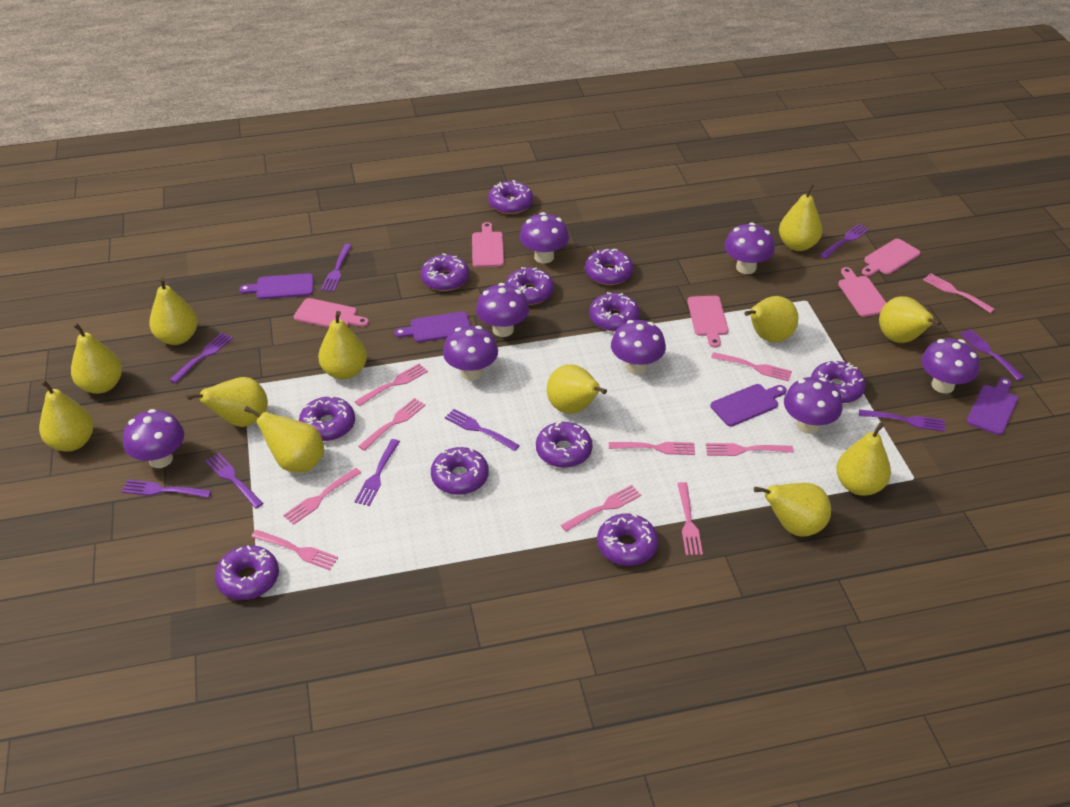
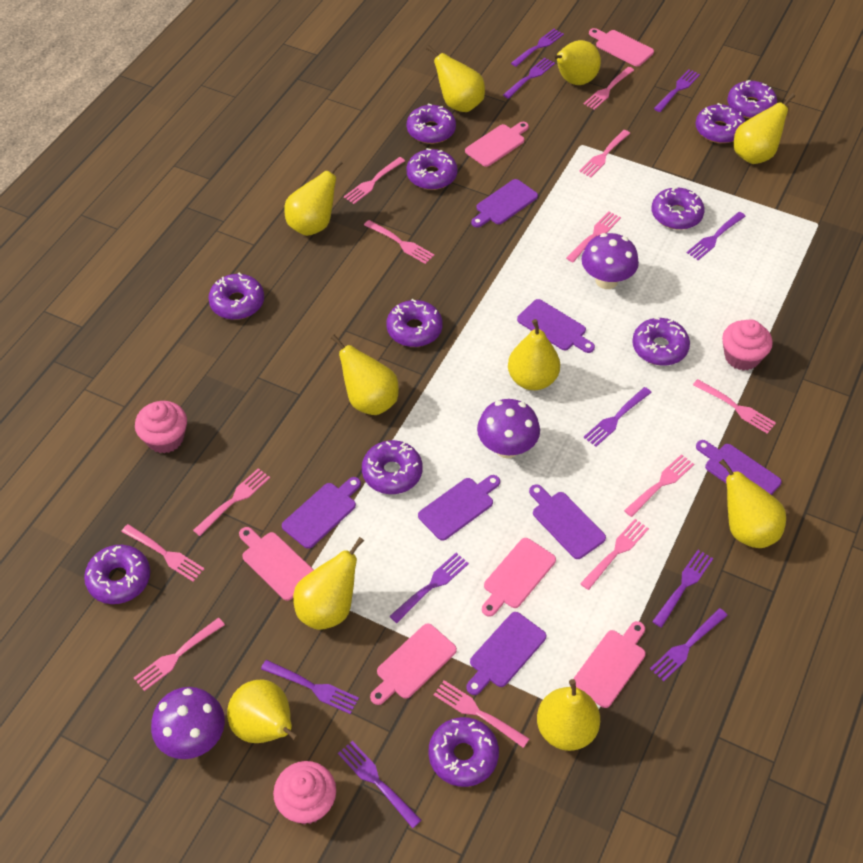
pink cupcake: none = 0 -> [135,401,187,454] [273,761,336,825] [722,319,773,371] = 3
pink cutting board: [294,298,369,327] [472,222,504,267] [687,296,729,348] [838,267,886,317] [862,239,920,276] = 5 -> [239,527,313,601] [370,623,457,705] [465,122,529,167] [482,538,556,617] [573,621,646,708] [589,28,654,66] = 6
pink fork: [251,530,338,570] [283,468,361,525] [355,363,428,406] [358,398,426,451] [561,485,641,532] [609,442,695,455] [677,482,703,555] [706,443,794,456] [711,352,792,381] [923,273,994,313] = 10 -> [121,524,204,582] [134,618,225,691] [193,468,270,536] [344,157,405,204] [364,220,434,264] [434,680,529,748] [566,211,621,262] [579,130,630,177] [580,519,649,590] [584,67,634,110] [624,454,694,517] [693,379,776,434] = 12
purple cutting board: [239,273,314,299] [394,312,471,342] [711,384,787,426] [967,378,1018,435] = 4 -> [282,477,361,549] [418,475,500,541] [466,612,546,695] [471,179,538,228] [517,299,595,353] [529,484,606,559] [696,440,782,495] = 7
purple fork: [121,480,212,498] [170,333,233,383] [205,453,263,509] [321,244,352,292] [354,439,400,506] [445,409,520,451] [820,224,869,259] [859,409,945,432] [960,329,1024,381] = 9 -> [261,660,359,714] [338,741,421,828] [389,553,469,623] [503,58,555,99] [511,29,564,67] [584,387,652,447] [650,608,728,681] [652,550,713,627] [654,69,700,112] [687,212,746,260] = 10
purple mushroom: [123,409,184,468] [443,326,498,380] [476,283,529,337] [519,212,569,263] [611,320,666,374] [724,223,775,274] [784,377,842,434] [921,338,979,393] = 8 -> [151,687,225,759] [477,399,540,458] [582,233,639,289] = 3
yellow pear: [39,380,94,452] [71,323,122,394] [149,277,198,345] [186,377,268,427] [244,406,324,473] [318,311,367,380] [547,365,607,414] [744,296,799,342] [754,483,831,536] [779,184,822,251] [836,422,891,496] [879,296,941,343] = 12 -> [227,679,299,743] [284,160,343,236] [293,537,364,630] [331,335,399,415] [426,45,485,112] [508,319,560,390] [537,679,600,751] [552,40,601,85] [719,459,786,548] [734,93,795,164] = 10

